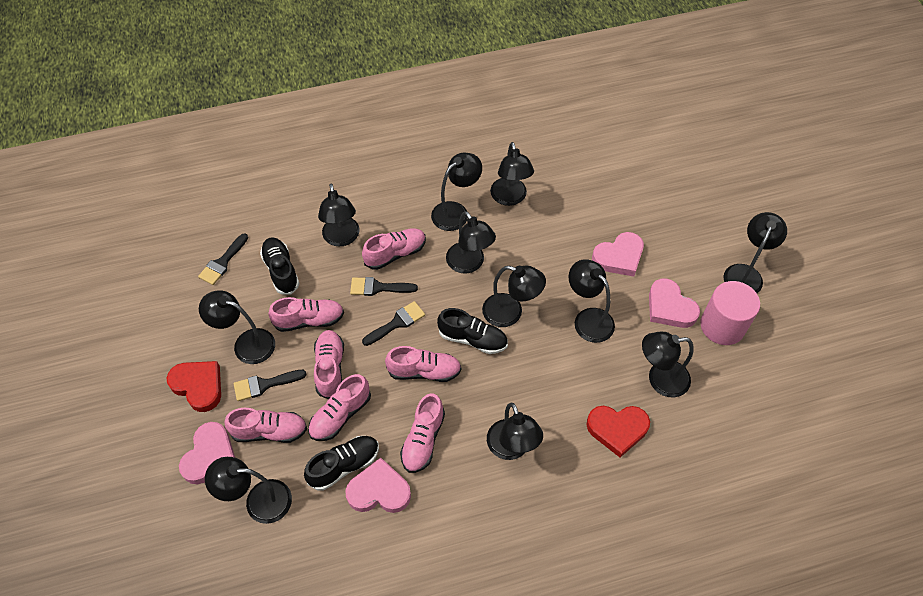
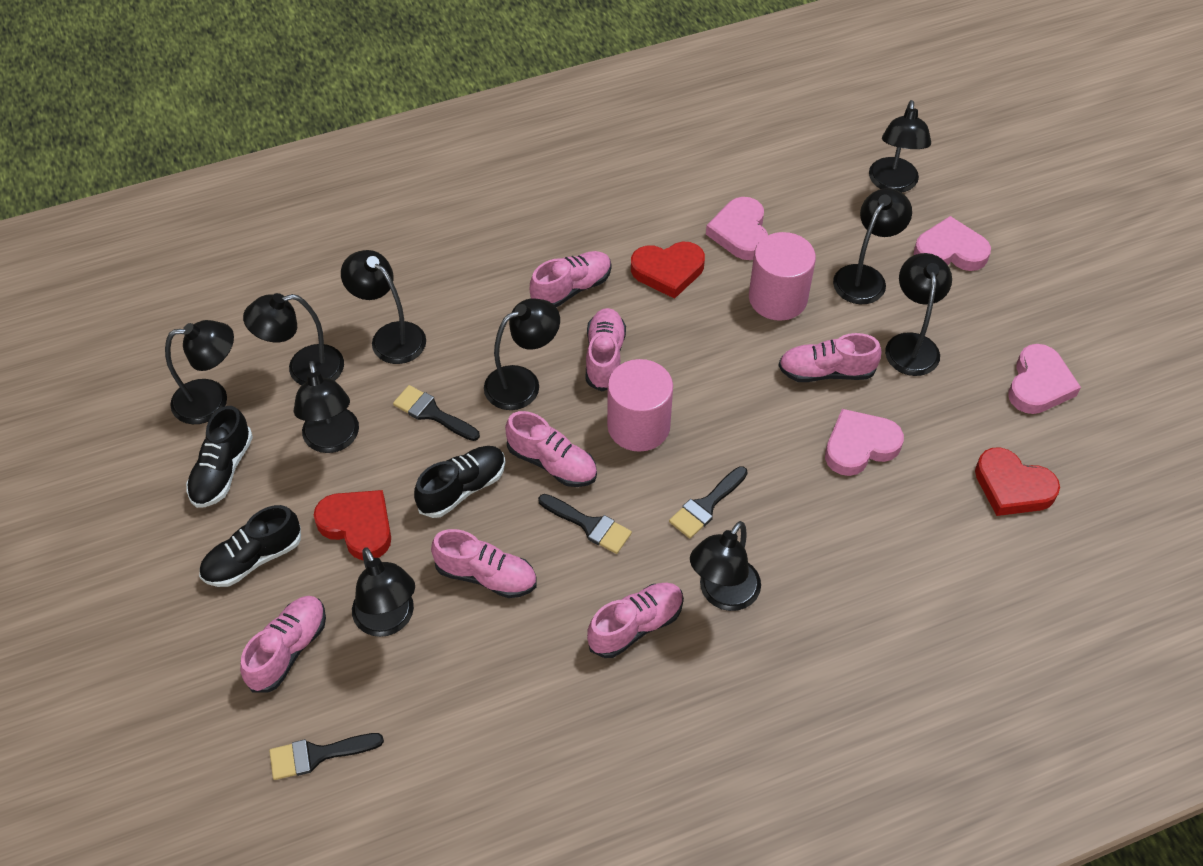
black lamp: [199,291,275,364] [205,457,292,524] [318,183,360,246] [431,153,482,231] [446,211,496,274] [482,265,546,327] [487,403,543,460] [490,142,534,206] [569,259,615,343] [642,332,694,398] [723,212,787,293] = 11 -> [165,320,234,424] [243,293,344,386] [294,361,359,453] [341,250,426,364] [352,547,415,637] [484,298,560,410] [690,521,761,611] [833,188,912,304] [869,100,931,193] [885,253,952,376] = 10
pink cylinder: [700,281,760,345] = 1 -> [607,359,673,452] [749,232,816,321] = 2
red heart: [166,361,221,412] [586,406,650,457] = 2 -> [314,490,391,560] [631,242,705,299] [975,447,1060,516] = 3

